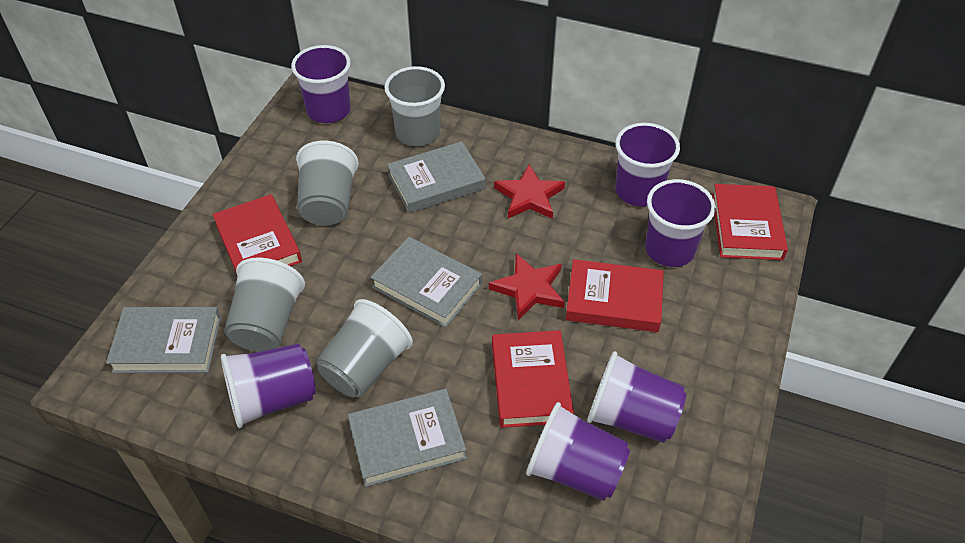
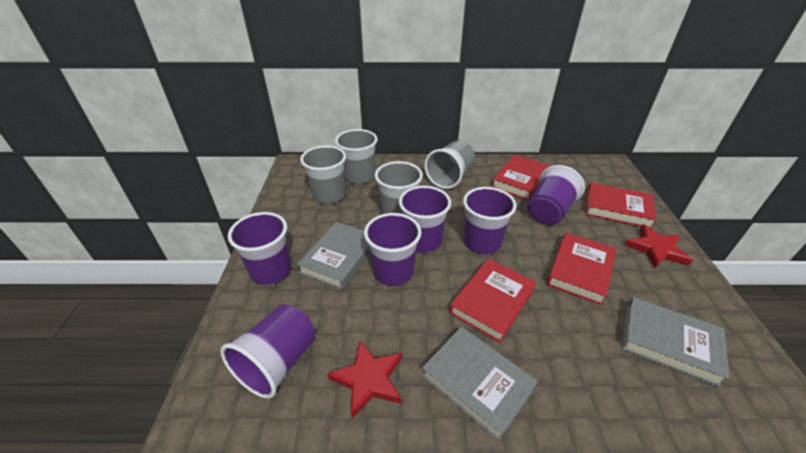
grey book: [106,307,221,373] [348,389,467,487] [370,237,482,328] [387,141,486,213] = 4 -> [297,222,370,290] [422,327,538,441] [621,297,729,387] = 3

